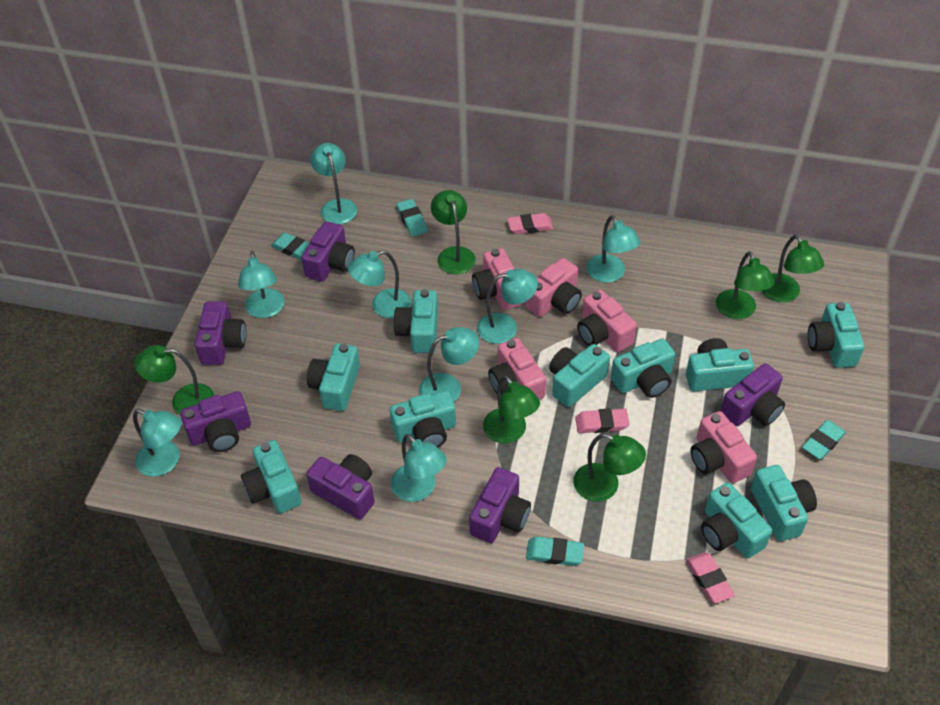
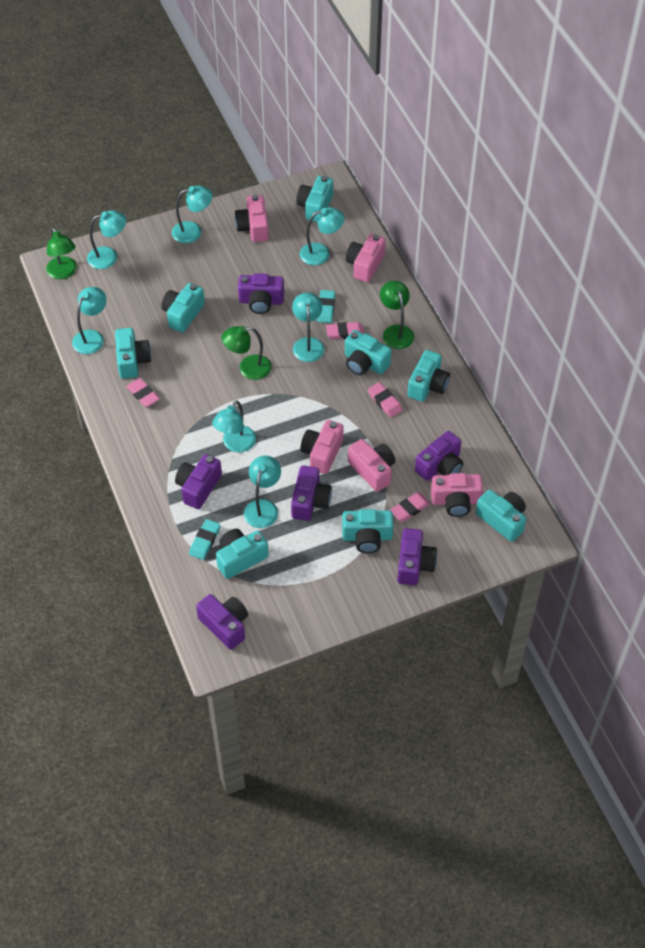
green lamp: [134,345,214,415] [431,190,476,274] [483,375,540,444] [573,433,646,502] [716,251,775,319] [762,235,824,303] = 6 -> [46,227,77,279] [221,326,272,380] [380,281,414,349] = 3
pink eraser: [507,213,553,234] [575,408,630,433] [686,552,735,603] = 3 -> [126,378,160,407] [326,322,364,340] [368,382,402,417] [390,492,431,522] = 4
turquoise camera: [241,440,301,513] [307,343,360,411] [390,391,456,447] [393,289,438,353] [549,344,610,407] [611,339,675,398] [686,338,754,391] [701,483,772,558] [751,465,817,541] [808,302,865,368] = 10 -> [115,328,151,379] [161,283,205,332] [216,529,269,579] [296,176,333,222] [342,509,394,553] [345,330,392,376] [407,350,450,402] [476,490,526,542] = 8
turquoise eraser: [271,233,310,260] [397,199,428,237] [526,536,584,566] [802,420,846,460] = 4 -> [189,519,221,560] [317,290,335,323] = 2
turquoise lamp: [133,409,182,477] [238,251,284,318] [310,143,357,224] [348,250,411,318] [391,434,447,502] [419,327,479,402] [477,269,538,344] [586,215,640,283] = 8 -> [72,287,107,354] [87,210,126,269] [172,186,213,243] [212,400,256,452] [244,455,281,528] [292,292,325,362] [300,207,345,265] = 7

